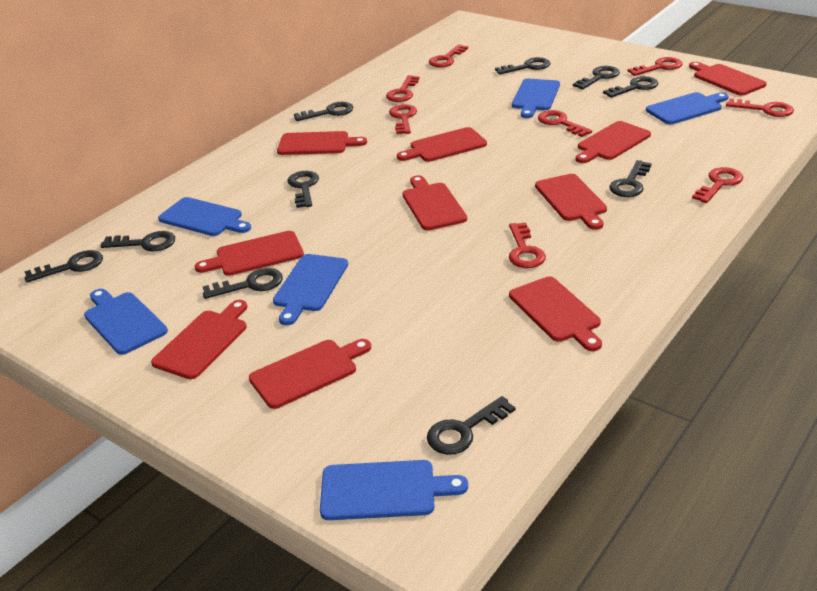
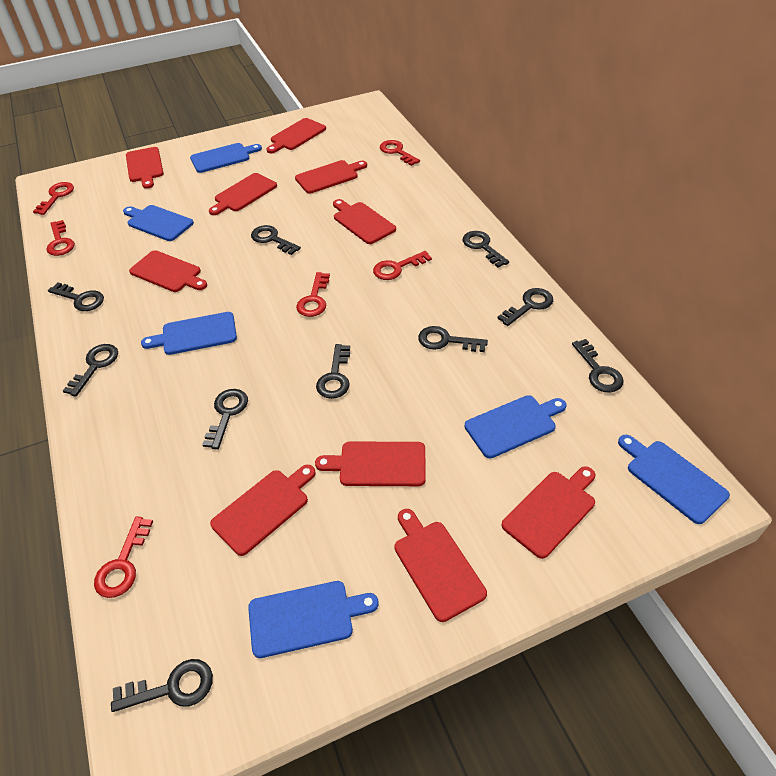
red key: [386,75,420,102] [389,104,417,134] [429,44,468,67] [509,222,546,268] [538,110,592,137] [628,57,683,76] [692,167,743,203] [726,98,794,117] = 8 -> [33,182,74,215] [47,220,75,256] [94,516,153,598] [296,272,330,317] [373,251,432,280] [380,140,420,166] = 6

